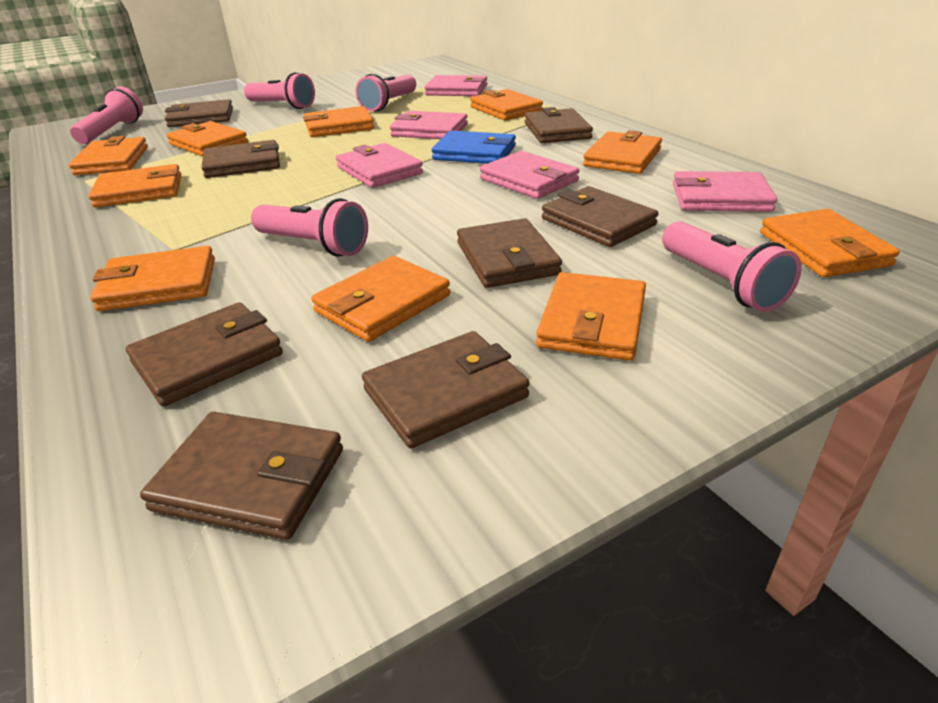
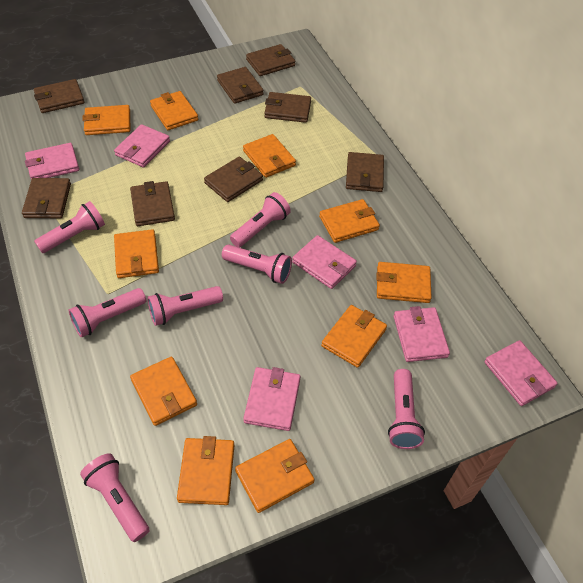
blue wallet: [432,130,516,164] = 1 -> none = 0
pink flashlight: [70,86,143,144] [244,72,315,109] [251,198,368,257] [356,74,416,111] [662,221,802,312] = 5 -> [34,201,105,253] [69,288,146,338] [80,453,149,542] [147,286,223,326] [222,245,292,284] [230,192,291,247] [388,369,425,449] = 7
pink wallet: [336,143,423,188] [390,111,468,139] [424,75,487,96] [480,151,579,199] [673,171,777,212] = 5 -> [25,143,79,180] [114,124,170,167] [243,367,301,431] [292,235,357,289] [393,306,450,362] [484,340,558,406] = 6

